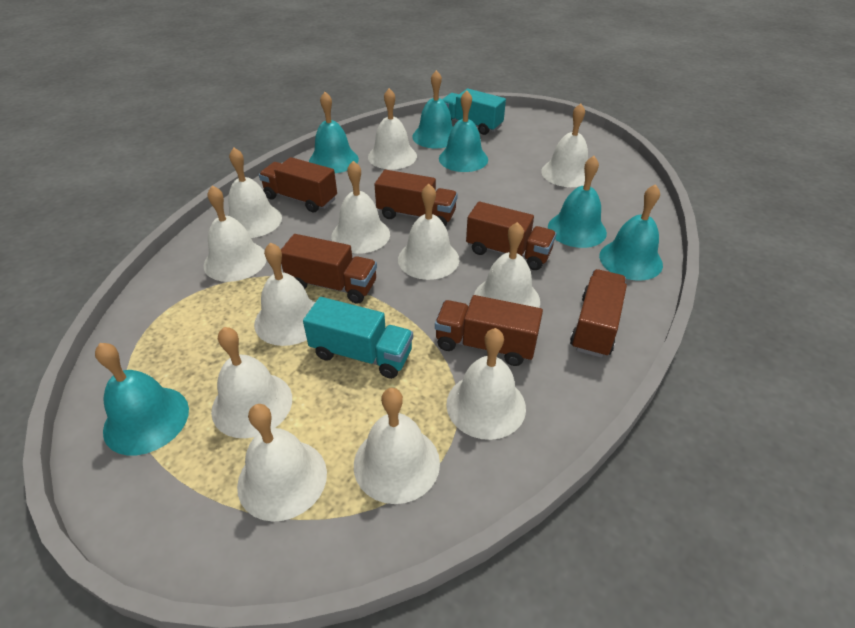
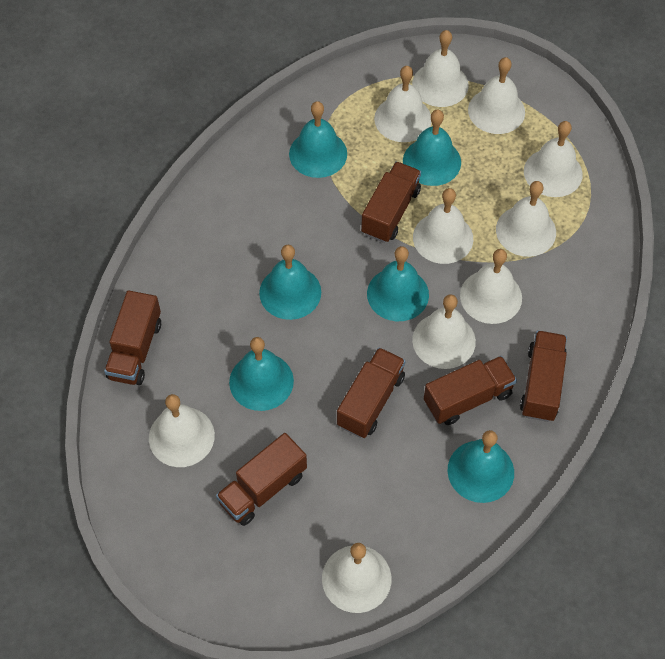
turquoise truck: [303,297,413,379] [442,89,506,135] = 2 -> none = 0
white bell: [204,186,267,282] [211,327,292,438] [228,147,282,238] [237,404,327,522] [254,242,315,346] [331,161,390,254] [354,388,440,504] [368,88,417,169] [398,184,459,280] [446,328,526,440] [474,222,540,308] [541,104,588,187] = 12 -> [149,394,215,467] [322,543,391,613] [374,66,431,142] [412,30,469,107] [412,294,476,369] [413,188,473,264] [460,249,522,324] [468,57,525,134] [496,181,556,257] [524,121,583,197] = 10

